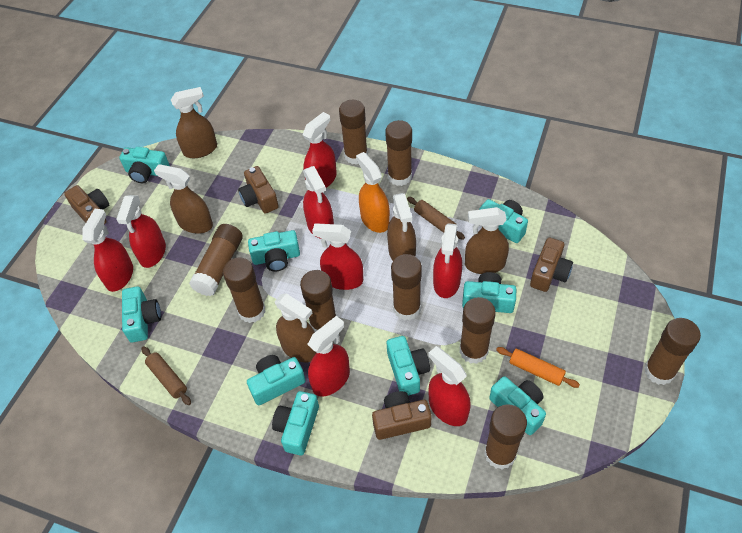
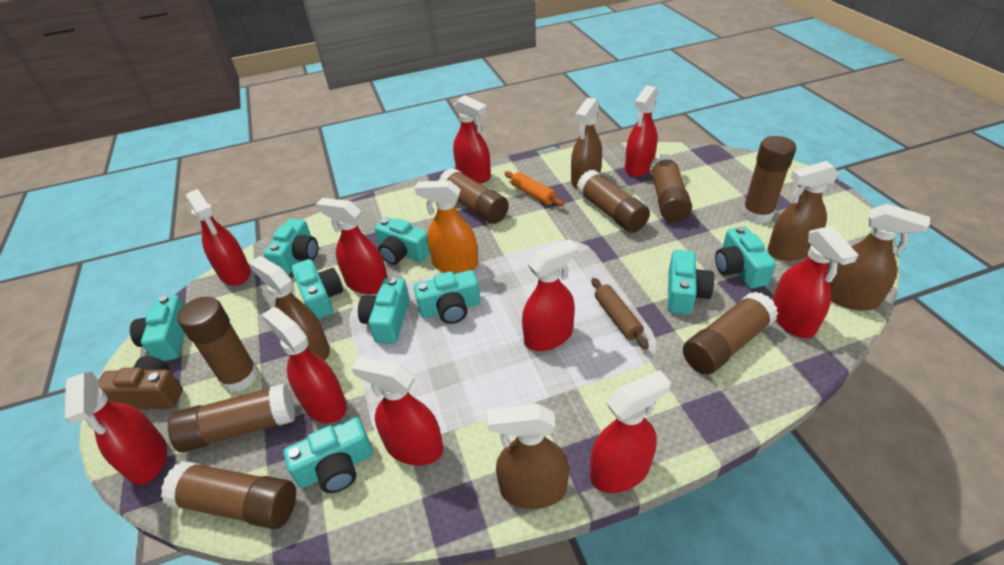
brown camera: [64,185,109,224] [238,166,279,214] [372,391,432,440] [530,237,573,292] = 4 -> [98,356,183,409] = 1
brown glue stick: [189,224,243,296] [223,257,266,323] [300,270,336,332] [339,100,368,165] [385,120,412,186] [391,254,422,321] [459,297,496,364] [484,404,527,469] [644,318,701,385] = 9 -> [161,461,296,529] [168,383,295,452] [177,297,259,392] [439,168,509,224] [577,170,650,233] [650,154,692,222] [683,292,778,375] [742,136,796,223] = 8
brown rolling pin: [141,346,191,405] [407,197,465,240] = 2 -> [591,278,649,349] = 1
red spray bottle: [82,209,133,292] [116,195,166,268] [302,112,337,188] [303,166,334,239] [307,316,350,396] [312,224,363,290] [428,346,471,426] [433,223,462,298] = 8 -> [65,372,167,485] [186,189,251,286] [262,307,347,423] [316,198,388,294] [351,357,443,466] [453,95,491,183] [522,239,578,351] [590,370,671,493] [625,86,658,177] [773,226,858,338] = 10

